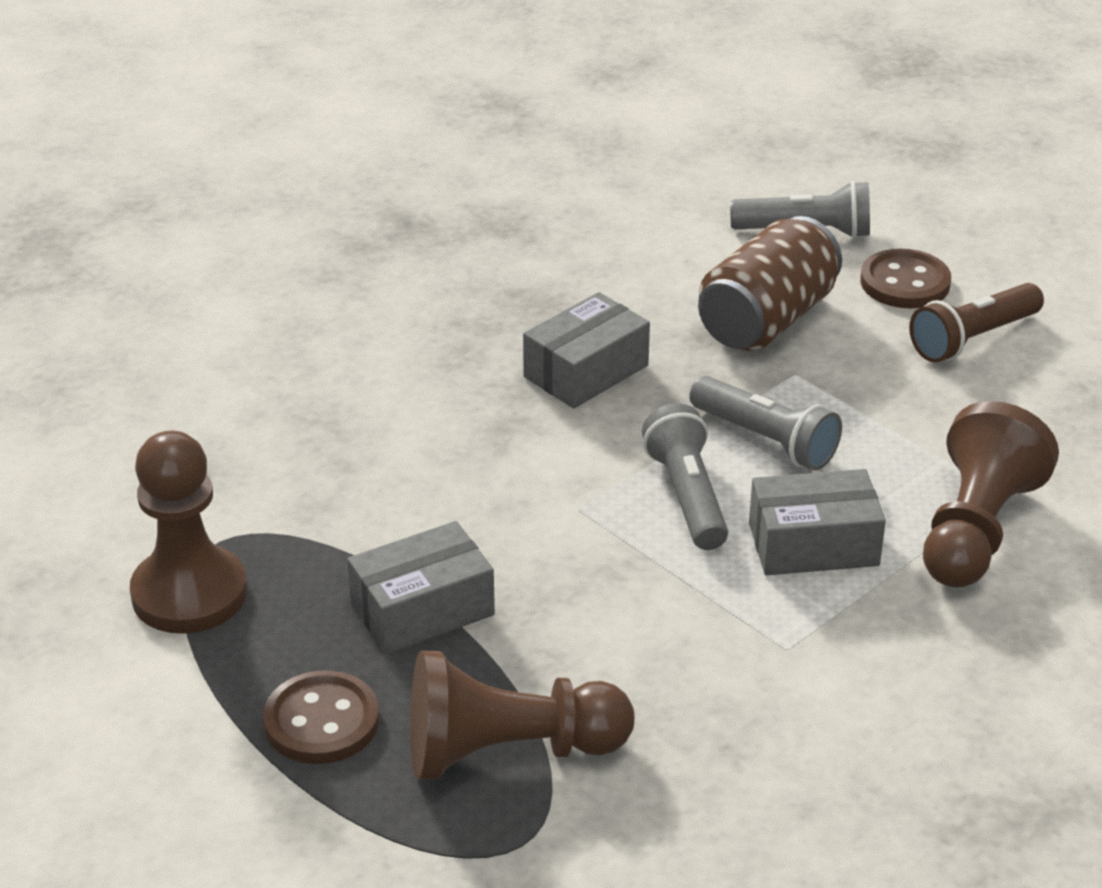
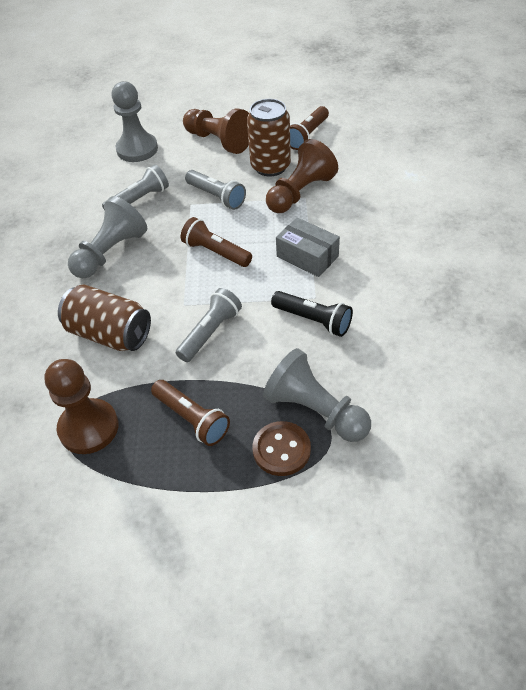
black flashlight: none = 0 -> [271,291,353,337] = 1
brown button: [263,670,379,764] [860,249,951,308] = 2 -> [253,421,311,476] = 1
brown can: [698,216,842,351] = 1 -> [58,284,151,351] [247,99,291,176] = 2
brown flashlight: [909,283,1044,363] = 1 -> [151,380,230,446] [181,217,252,267] [290,106,329,150] = 3
grey box: [347,521,495,654] [523,292,650,408] [749,469,886,575] = 3 -> [276,217,340,277] = 1
grey pawn: none = 0 -> [68,196,147,278] [111,81,158,162] [263,348,371,442] = 3

